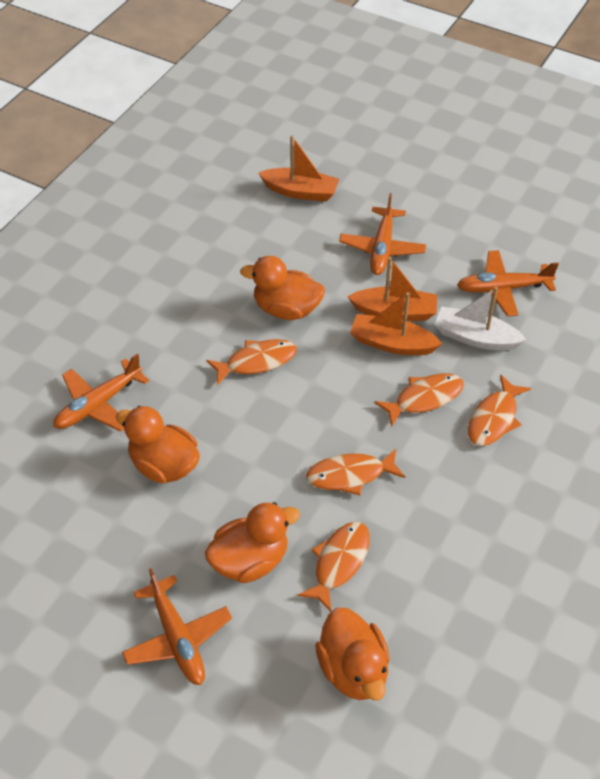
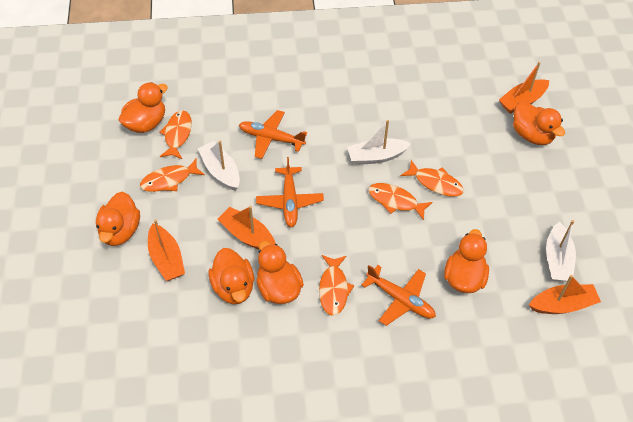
orange boat: [259,135,339,201] [347,257,437,321] [350,292,442,355] = 3 -> [148,219,185,281] [217,206,275,250] [499,62,549,114] [529,275,601,314] = 4
orange duck: [116,406,200,484] [205,502,300,583] [240,256,325,320] [315,608,390,700] = 4 -> [96,192,140,246] [119,82,168,133] [209,248,254,304] [256,241,304,304] [444,229,489,293] [513,101,565,145] = 6
orange plane: [53,353,150,432] [122,568,232,685] [339,193,426,275] [457,250,559,316] = 4 -> [239,110,307,159] [256,157,324,227] [362,265,436,326] = 3
white boat: [434,287,526,350] = 1 -> [198,140,240,191] [347,120,411,165] [546,220,576,282] = 3

